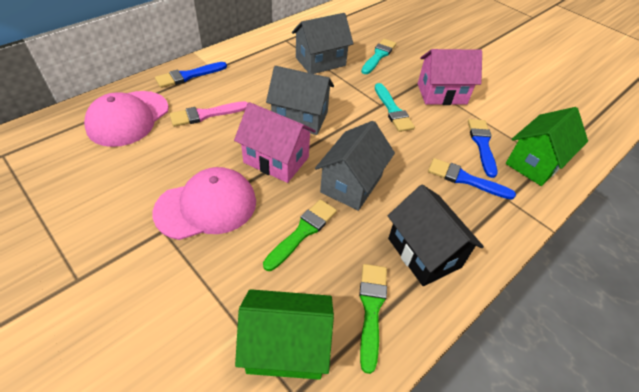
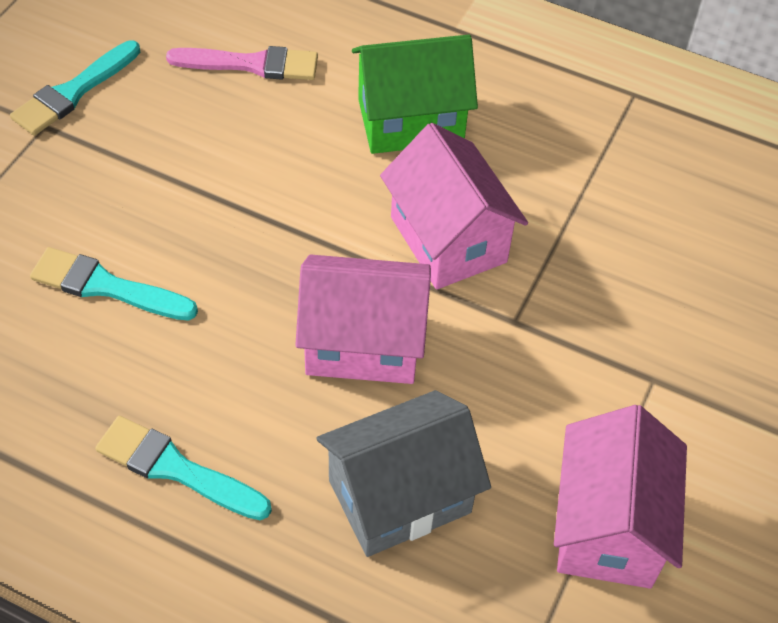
black house: [388,184,484,286] = 1 -> none = 0
blue brush: [155,62,227,88] [428,158,516,200] [468,119,498,178] = 3 -> none = 0
green brush: [263,199,337,271] [359,264,387,374] = 2 -> none = 0
green house: [235,289,334,380] [506,107,588,186] = 2 -> [352,34,478,154] = 1
grey house: [266,66,334,135] [292,13,353,74] [315,121,395,211] = 3 -> [317,390,491,557] = 1
pink cap: [84,91,169,147] [153,167,256,240] = 2 -> none = 0
pink house: [234,102,316,183] [418,49,482,105] = 2 -> [295,254,431,384] [380,123,528,289] [554,405,687,588] = 3
turquoise brush: [361,39,396,74] [375,83,415,132] = 2 -> [10,40,140,136] [30,247,198,321] [95,416,272,520] = 3

